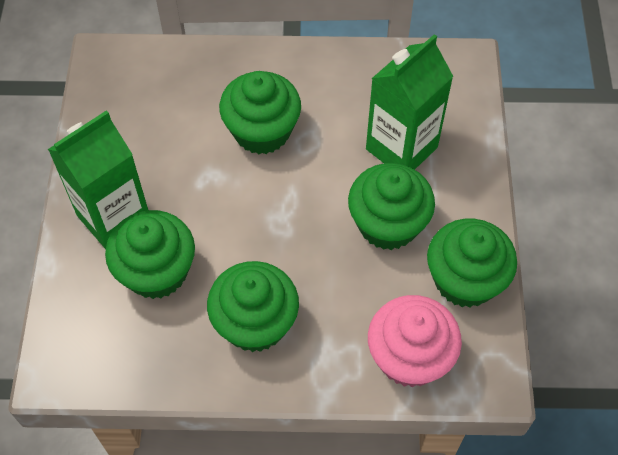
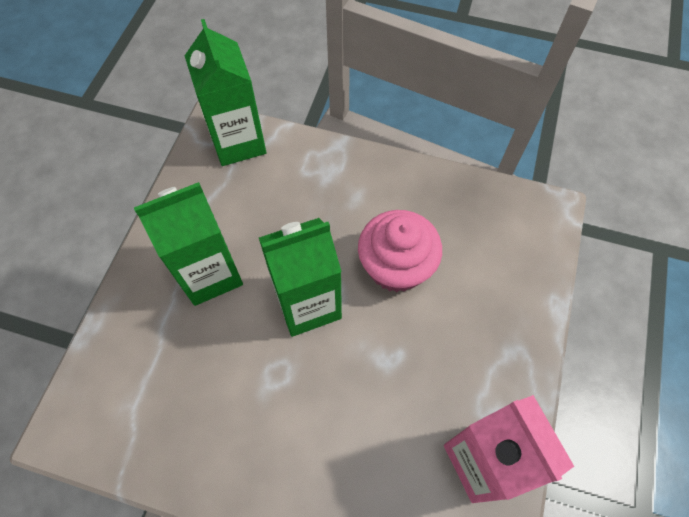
green carton: [48,110,148,249] [366,34,454,170] = 2 -> [134,182,243,306] [185,19,266,166] [259,218,342,337] = 3
green cupcake: [105,210,195,299] [207,261,299,352] [219,71,301,154] [348,163,435,250] [427,219,517,308] = 5 -> none = 0
pink carton: none = 0 -> [444,395,574,503] = 1

